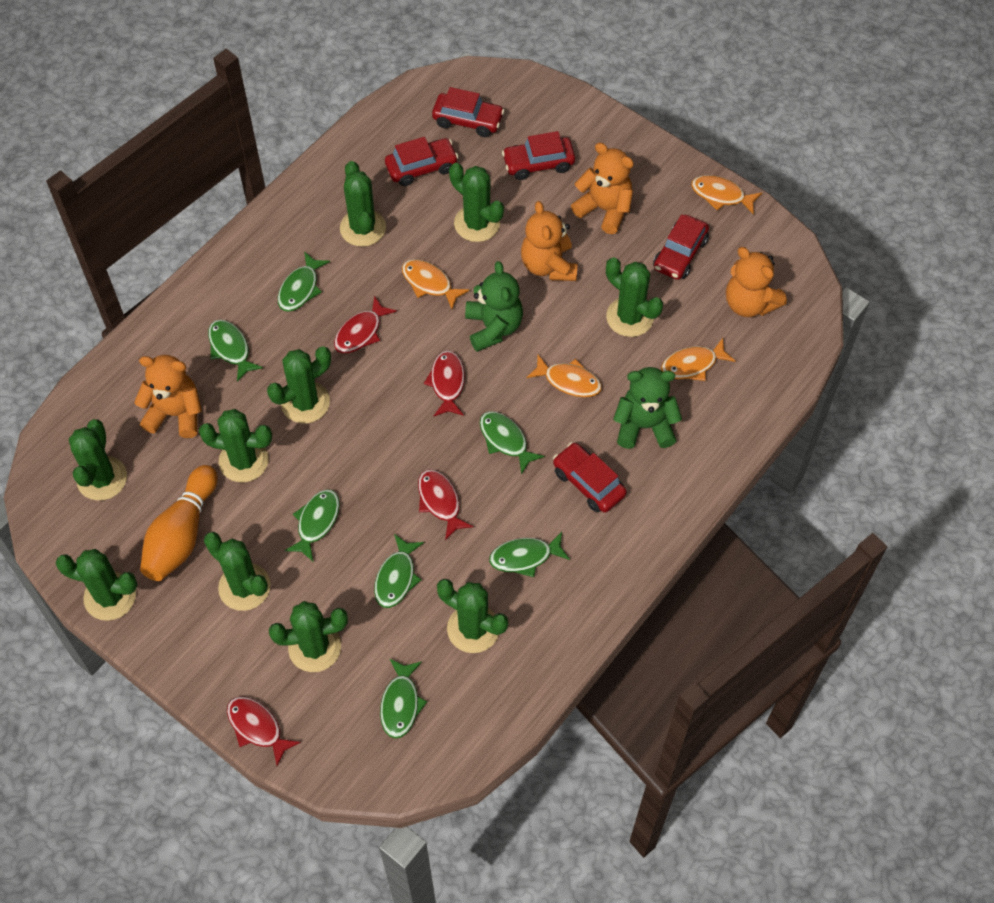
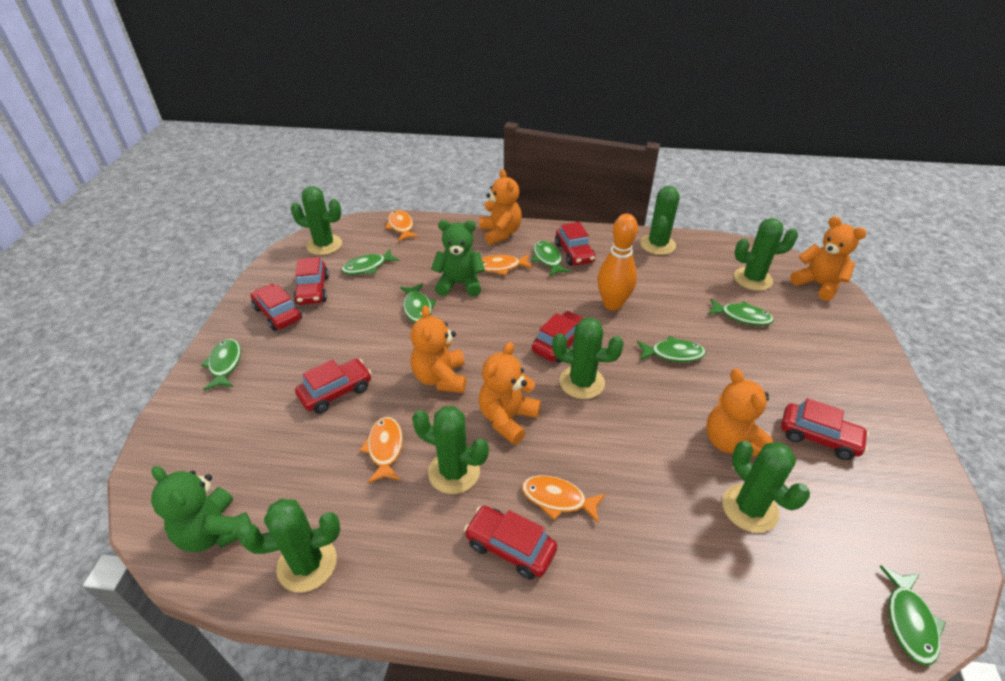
green cactus: [56,549,137,621] [69,419,127,501] [199,409,272,482] [204,532,271,611] [267,346,331,423] [269,601,348,672] [340,161,386,247] [437,579,508,653] [449,163,504,242] [606,257,663,337] = 10 -> [238,499,340,592] [290,186,342,255] [412,406,489,494] [552,318,624,399] [640,186,680,255] [722,441,810,533] [734,218,798,291] = 7
orange teddy bear: [134,355,202,438] [521,201,577,281] [571,143,634,234] [726,247,787,317] = 4 -> [410,305,466,393] [479,169,522,245] [479,342,541,445] [706,369,773,457] [790,216,867,301] = 5
red car: [385,137,458,186] [432,87,505,137] [502,131,575,180] [553,442,627,513] [653,214,709,280] = 5 -> [251,284,302,331] [294,257,329,305] [295,359,372,413] [464,506,557,580] [532,311,583,363] [555,222,596,266] [781,398,869,460] = 7
red fish: [227,696,301,766] [334,296,397,353] [418,469,474,540] [424,350,465,416] = 4 -> none = 0

